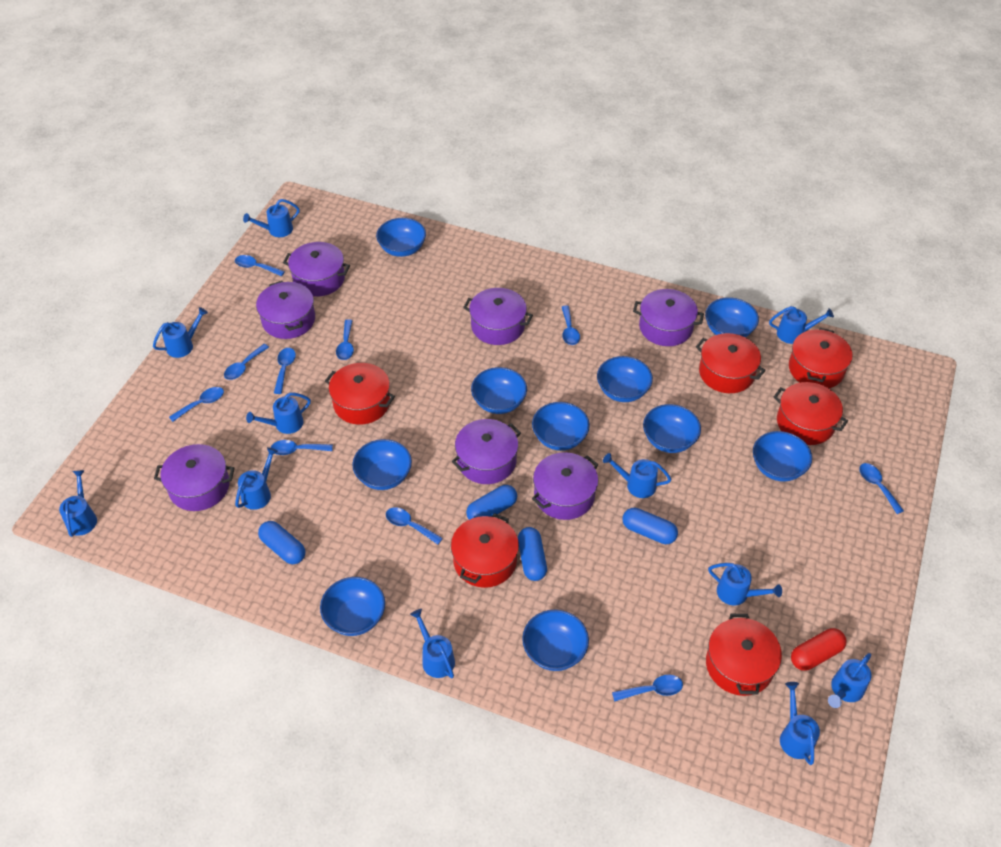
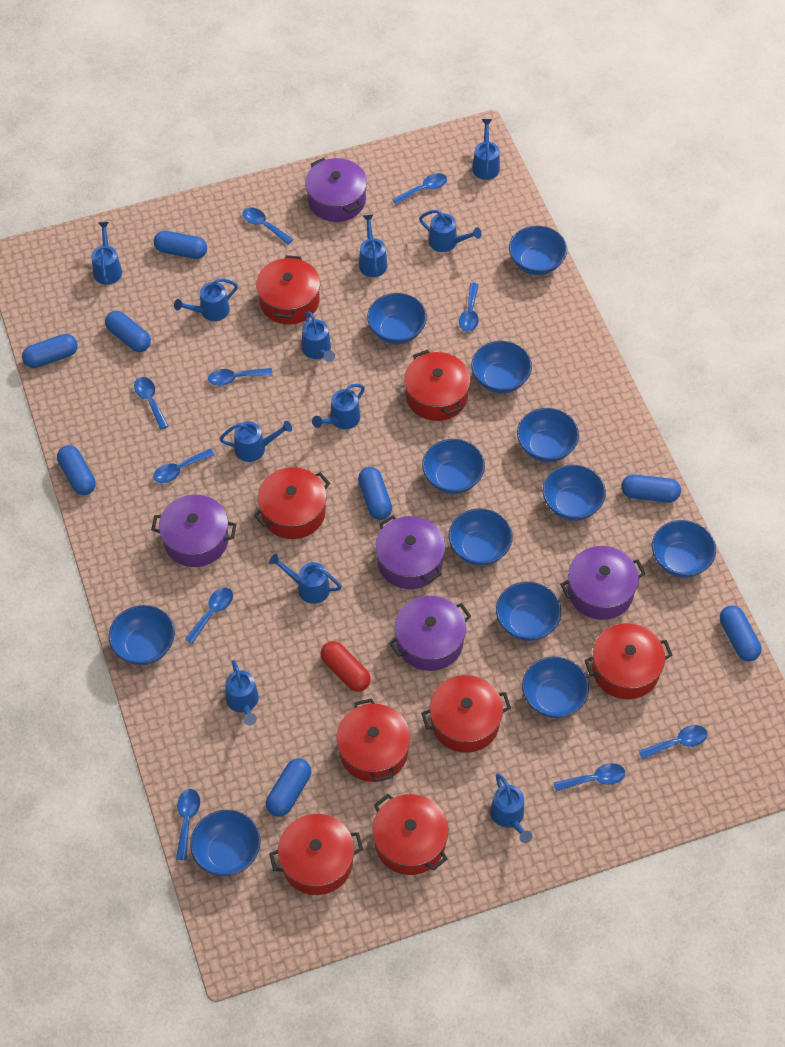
blue bowl: [320,577,385,636] [352,439,412,490] [376,218,426,257] [471,367,527,414] [522,610,589,671] [532,402,590,451] [597,356,653,402] [643,404,701,453] [705,297,759,337] [753,431,812,481] = 10 -> [109,605,175,665] [190,810,261,876] [367,293,427,344] [422,439,485,494] [449,508,513,566] [471,341,532,393] [496,582,561,641] [509,226,567,275] [517,408,579,462] [522,657,589,718] [543,465,606,521] [652,520,716,578] = 12
blue capsule: [258,521,305,564] [466,485,517,520] [518,527,547,581] [623,508,678,544] = 4 -> [22,334,78,368] [57,445,96,495] [105,311,151,352] [154,231,207,259] [266,758,311,817] [358,467,392,520] [621,474,681,503] [720,605,761,661] = 8
purple pot: [154,444,235,511] [256,281,315,339] [283,242,350,297] [452,419,521,484] [463,288,533,345] [532,452,598,520] [633,289,704,346] = 7 -> [151,495,237,567] [305,158,367,222] [375,515,445,589] [389,596,471,671] [560,546,645,620] = 5
red pot: [325,363,395,425] [451,513,519,588] [696,333,766,393] [706,614,782,696] [774,382,848,445] [789,328,852,388] = 6 -> [254,467,330,539] [256,255,320,324] [269,814,363,895] [336,698,411,782] [373,794,449,875] [404,350,470,421] [421,675,511,753] [584,623,673,699] = 8

